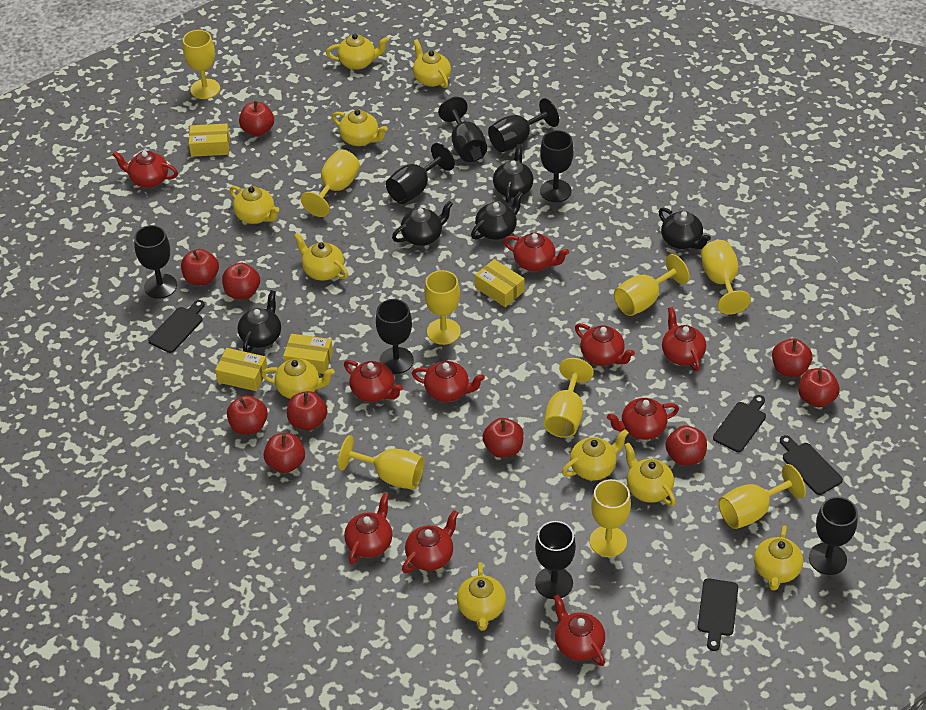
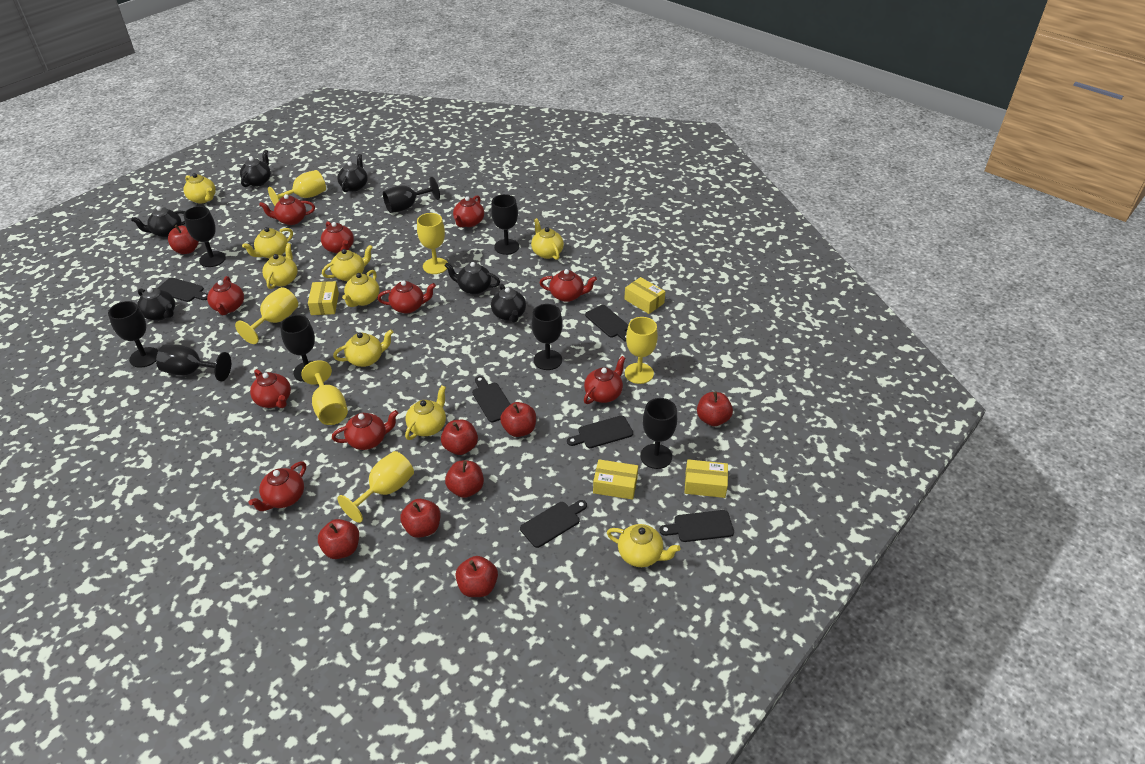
black cutting board: [148,300,205,353] [698,578,738,651] [713,395,766,452] [780,435,843,495] = 4 -> [158,278,208,302] [472,376,511,422] [520,500,587,548] [567,416,633,448] [585,305,628,342] [660,510,734,542] = 6
black teapot: [238,290,281,353] [392,201,453,246] [471,191,523,240] [493,144,533,203] [659,207,711,249] = 5 -> [131,206,185,237] [137,287,175,321] [240,150,271,187] [337,154,368,192] [444,262,500,295] [491,284,526,323] = 6
red apple: [181,249,219,285] [222,263,260,299] [227,395,268,434] [239,101,274,136] [263,433,305,473] [287,391,327,431] [483,418,524,458] [665,425,707,466] [772,338,812,377] [798,368,840,407] = 10 -> [168,225,199,254] [318,519,359,559] [400,499,440,538] [441,420,478,455] [445,461,484,498] [456,556,498,597] [500,402,536,437] [697,392,733,426] = 8
yellow goblet: [183,30,220,99] [301,150,360,217] [338,435,424,490] [424,270,461,345] [544,358,594,438] [590,479,631,557] [614,254,690,316] [701,240,751,314] [719,464,806,529] = 9 -> [235,287,298,344] [268,170,326,206] [301,360,348,425] [337,451,414,523] [417,213,448,274] [625,317,658,384] = 6
yellow teapot: [230,186,279,224] [261,359,335,399] [294,232,348,281] [326,34,389,70] [332,110,388,146] [413,39,451,88] [457,562,506,631] [562,429,629,480] [624,442,676,506] [754,525,803,591] = 10 -> [183,173,216,203] [242,227,293,259] [262,243,298,289] [322,245,373,281] [333,329,393,367] [342,270,379,307] [405,386,446,440] [531,218,564,260] [607,524,681,567] = 9

